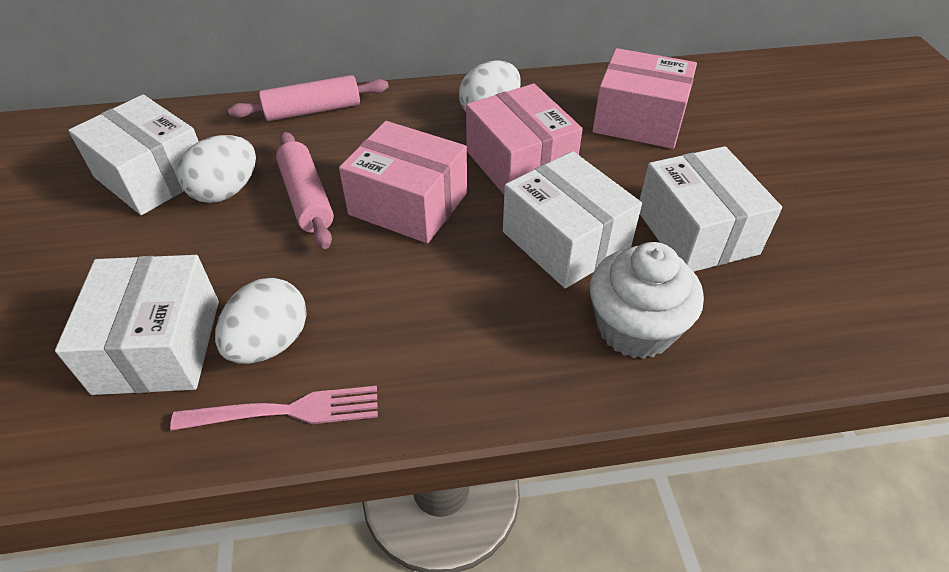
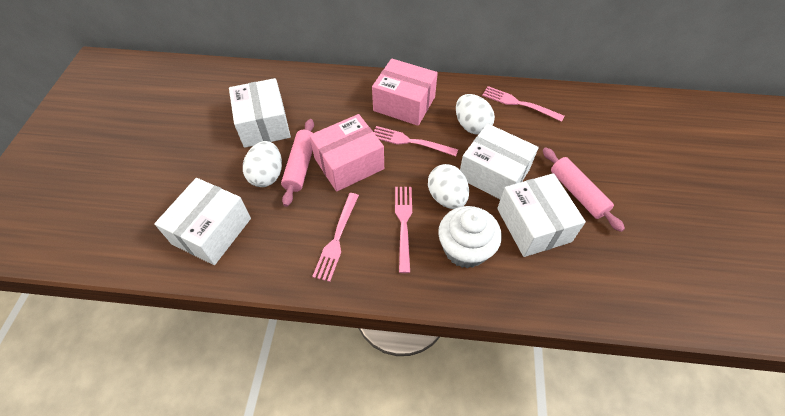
pink box: [339,121,467,243] [466,84,583,194] [592,48,697,149] = 3 -> [309,114,384,192] [372,58,438,126] = 2
pink fork: [170,386,378,431] = 1 -> [312,193,359,282] [373,126,458,156] [395,187,412,273] [482,86,564,122] = 4

